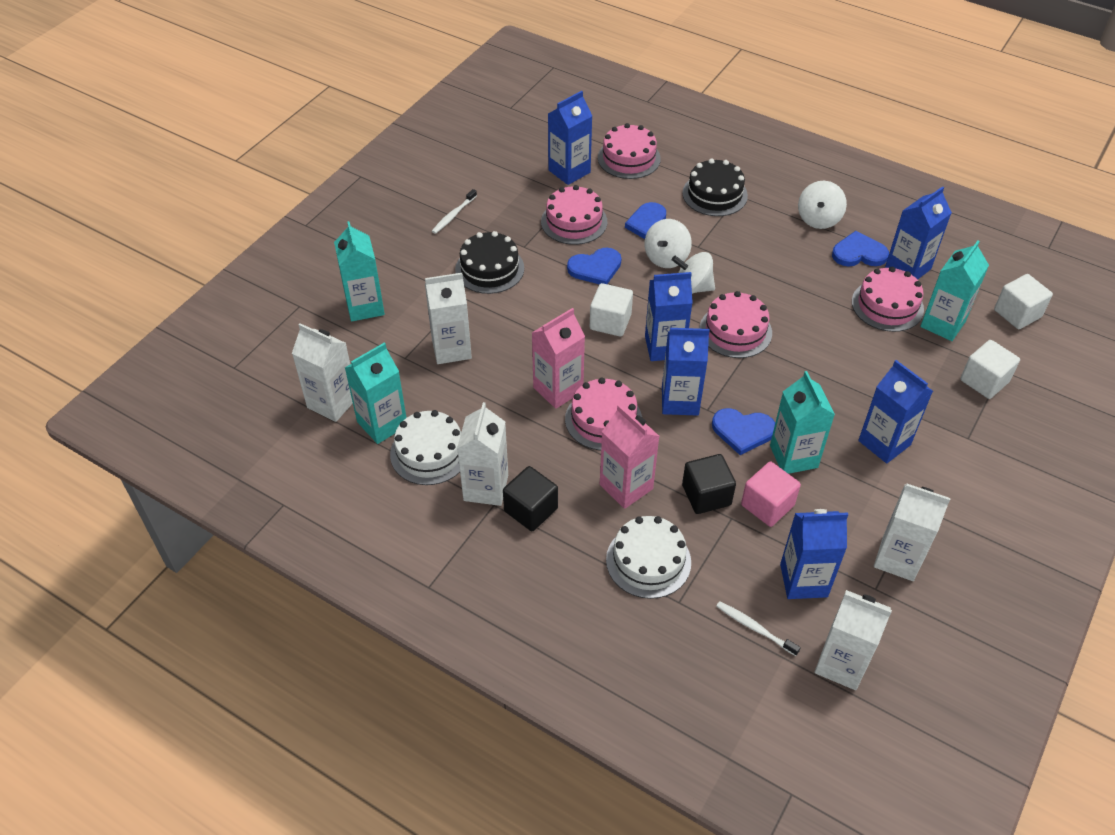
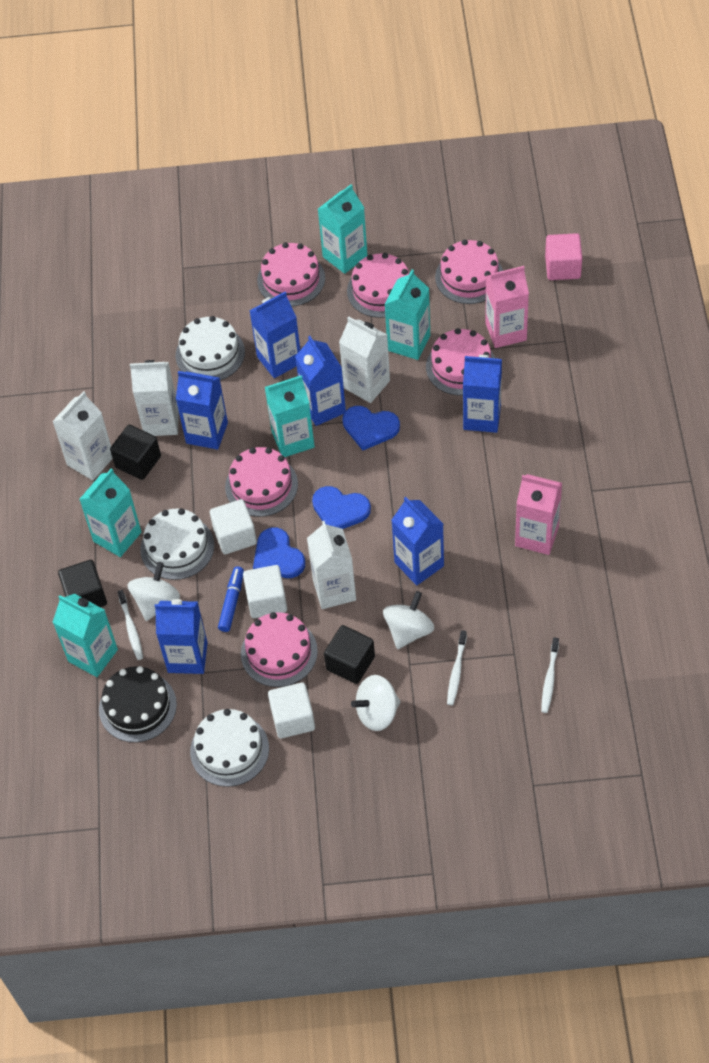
black cake: [455,231,524,294] [682,158,748,216] = 2 -> [99,666,177,742] = 1
black cube: [503,466,558,531] [682,454,736,514] = 2 -> [58,560,107,607] [110,425,161,480] [324,625,375,684] = 3
blue heart: [567,248,621,284] [625,202,666,239] [712,408,775,455] [832,231,889,267] = 4 -> [253,527,305,578] [312,486,371,529] [342,406,400,450] = 3
blue marker: none = 0 -> [218,567,244,632] = 1
pink cake: [541,185,607,245] [565,377,642,450] [598,123,661,179] [700,291,772,358] [852,267,924,332] = 5 -> [225,447,298,517] [241,612,318,687] [257,242,325,306] [347,253,409,318] [426,328,495,395] [435,240,503,304] = 6
turquoise carton: [334,221,385,321] [345,343,407,444] [770,371,835,474] [920,240,989,341] = 4 -> [53,594,118,677] [79,468,141,557] [265,375,315,457] [318,184,368,274] [385,269,430,360] = 5
white cake: [390,410,461,485] [606,516,691,599] = 2 -> [140,508,214,580] [176,316,245,380] [190,709,269,787] = 3
white carton: [292,323,353,422] [425,273,472,364] [457,402,508,506] [814,590,892,690] [874,484,951,581] = 5 -> [52,391,113,480] [130,360,179,436] [307,521,356,609] [339,316,390,403] = 4
white toothbrush: [432,189,477,234] [716,601,801,656] = 2 -> [117,590,143,660] [447,630,467,705] [541,637,559,713] = 3

